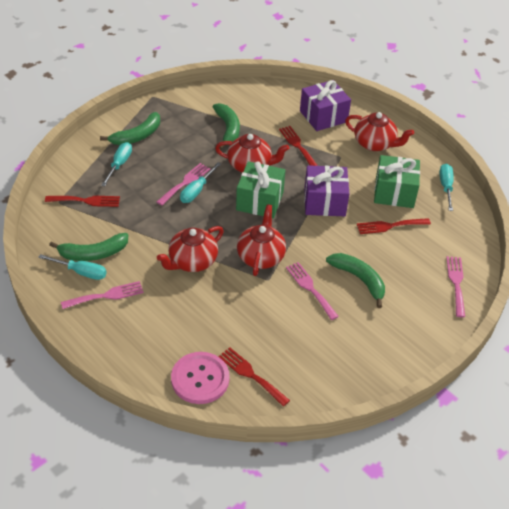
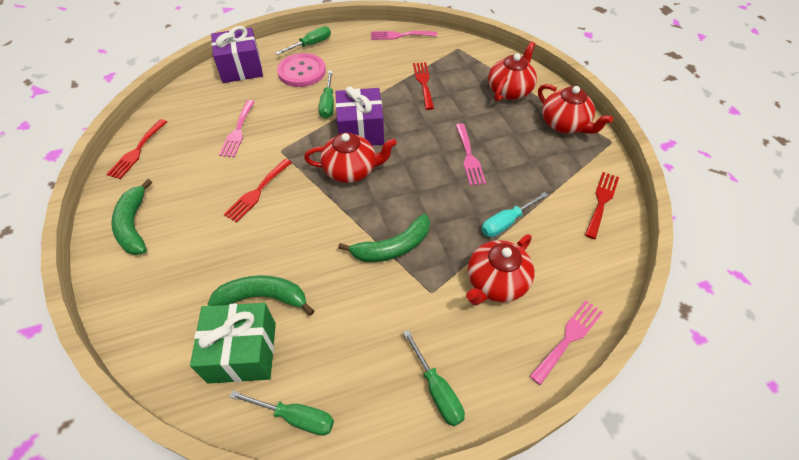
green banana: [49,233,128,261] [100,112,160,145] [213,103,240,150] [326,253,385,308] = 4 -> [111,179,152,255] [208,275,314,316] [338,214,430,262] = 3
green gift: [236,161,285,218] [374,155,420,208] = 2 -> [190,303,276,384] = 1
green screwdriver: none = 0 -> [230,391,334,436] [276,26,331,55] [319,71,334,119] [403,330,465,427] = 4
turquoise screwdriver: [38,254,107,280] [101,142,132,186] [180,162,221,203] [439,164,454,211] = 4 -> [481,192,548,237] = 1

